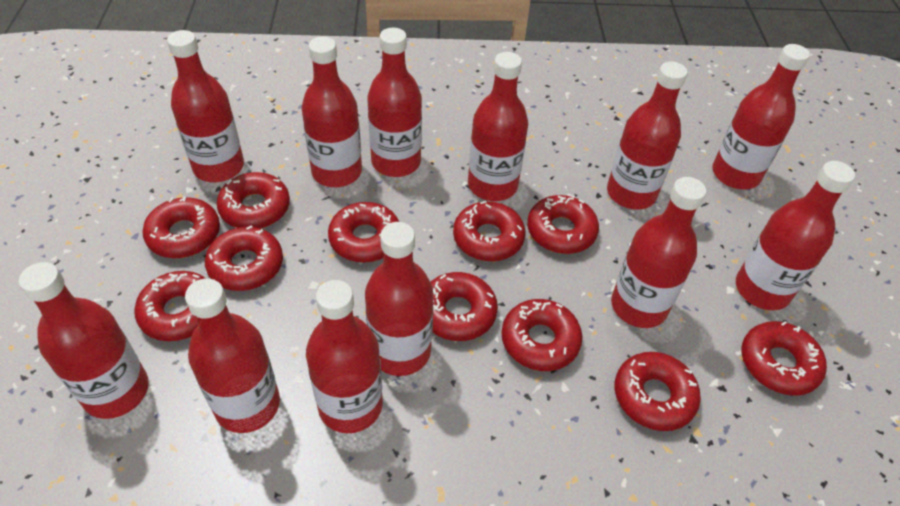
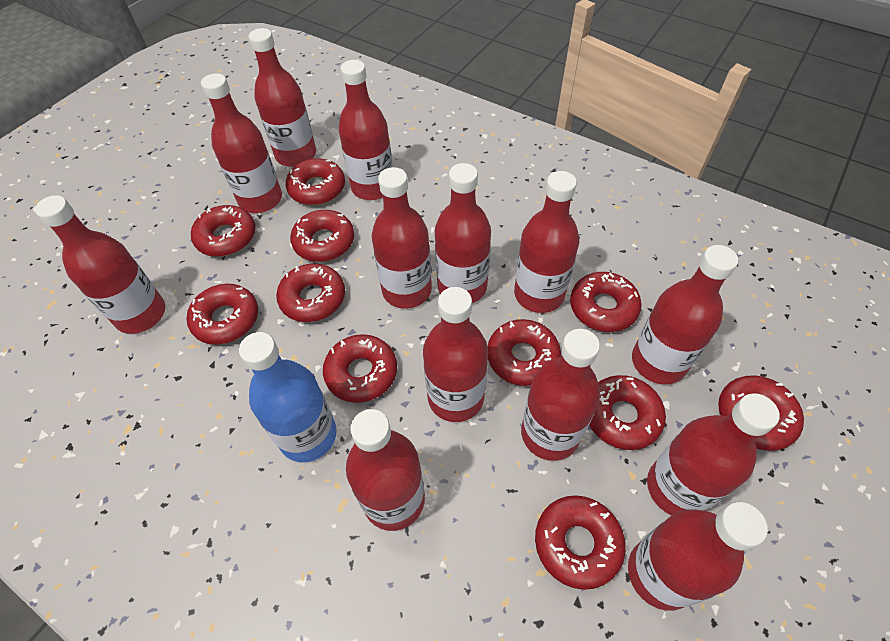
blue bottle: none = 0 -> [239,332,337,462] = 1
red bottle: [19,262,149,419] [167,30,244,182] [185,278,280,433] [301,37,362,187] [306,280,383,433] [365,222,433,376] [367,28,422,177] [468,52,528,201] [607,62,688,210] [611,177,706,328] [713,44,810,189] [736,161,855,310] = 12 -> [35,195,165,334] [201,73,282,213] [248,28,316,167] [338,60,393,200] [346,409,425,531] [372,167,432,309] [423,287,488,422] [435,163,491,303] [514,171,579,313] [521,329,600,461] [628,502,768,611] [632,245,738,385] [647,393,780,515] = 13

